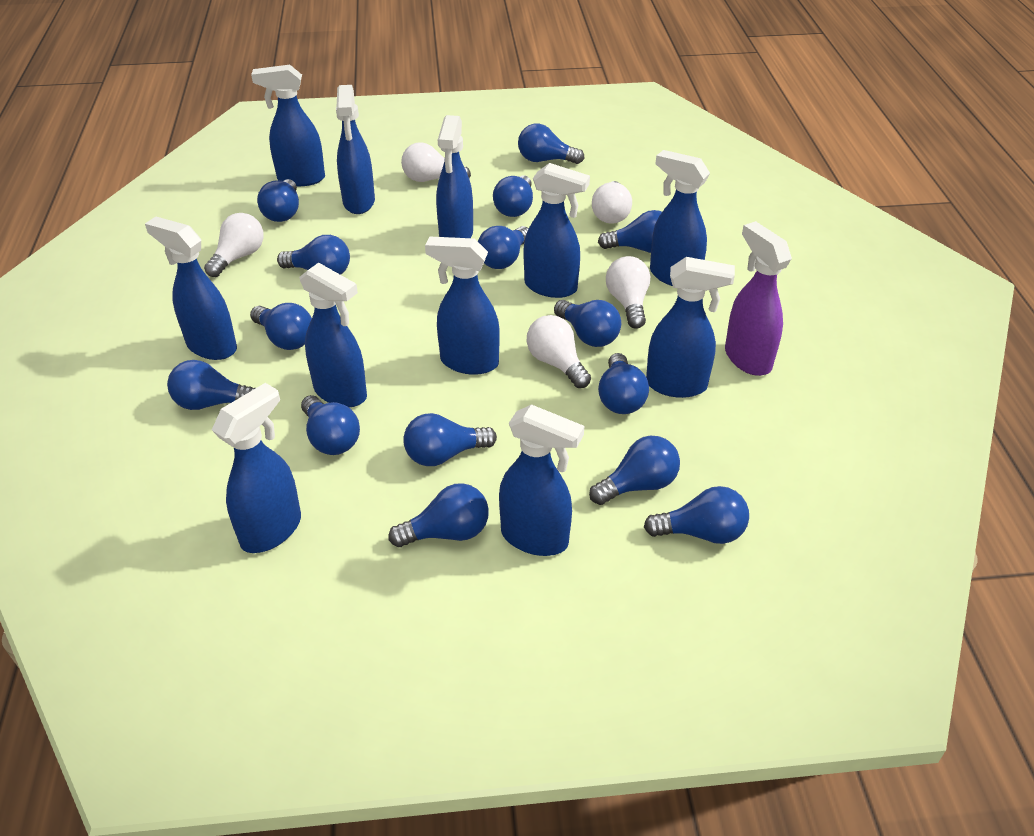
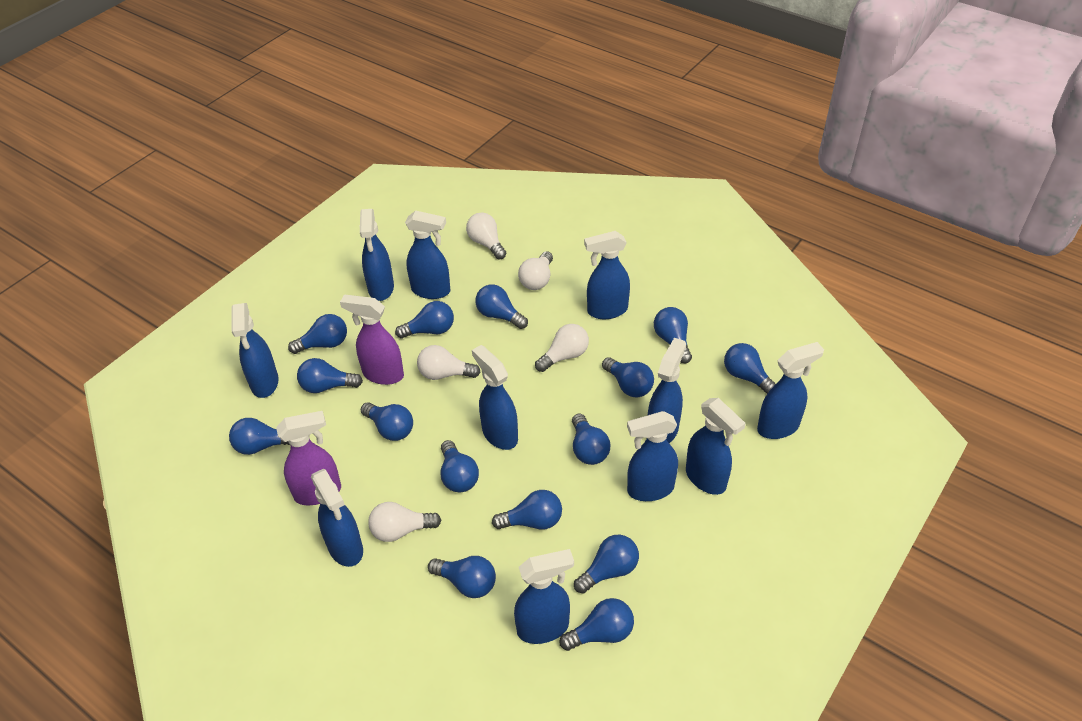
purple spray bottle: [725,221,792,376] = 1 -> [276,411,341,505] [340,294,404,385] = 2

